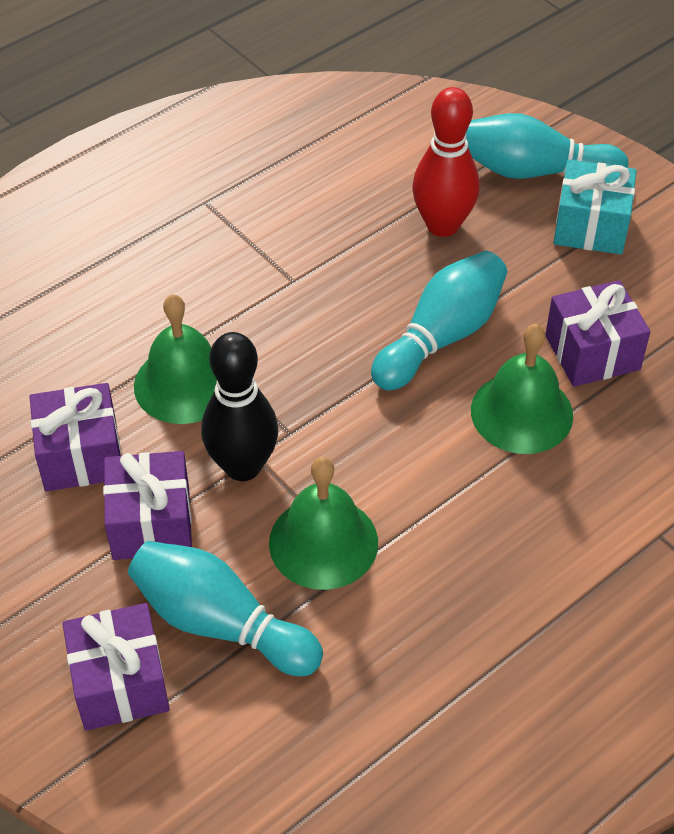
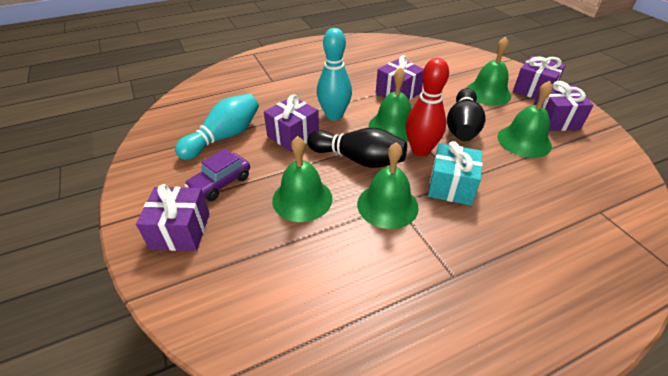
black bowling pin: [201,332,278,481] = 1 -> [307,128,407,168] [447,88,486,141] = 2
green bell: [134,294,217,424] [269,457,378,590] [471,324,573,454] = 3 -> [272,136,333,222] [357,142,419,229] [369,67,411,141] [466,36,511,106] [498,81,553,158] = 5
purple car: none = 0 -> [184,148,250,201] = 1
purple gift: [29,383,121,491] [62,603,170,731] [103,451,192,560] [545,280,651,387] = 4 -> [136,184,210,251] [264,94,319,152] [376,55,424,100] [513,56,566,99] [534,81,594,131] = 5
turquoise bowling pin: [128,541,323,676] [371,251,507,391] [466,113,628,179] = 3 -> [175,94,259,160] [317,28,352,121] = 2

